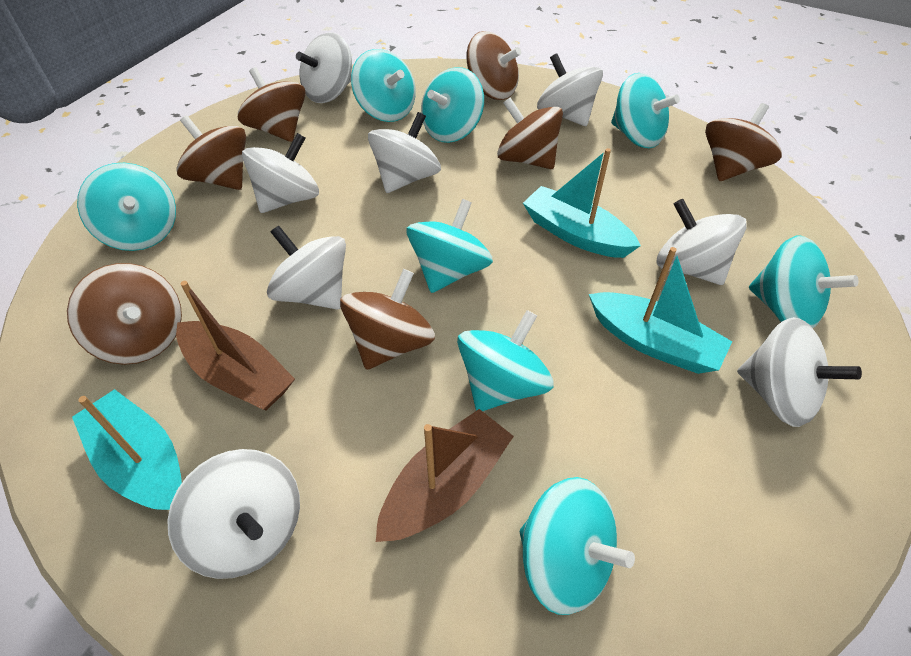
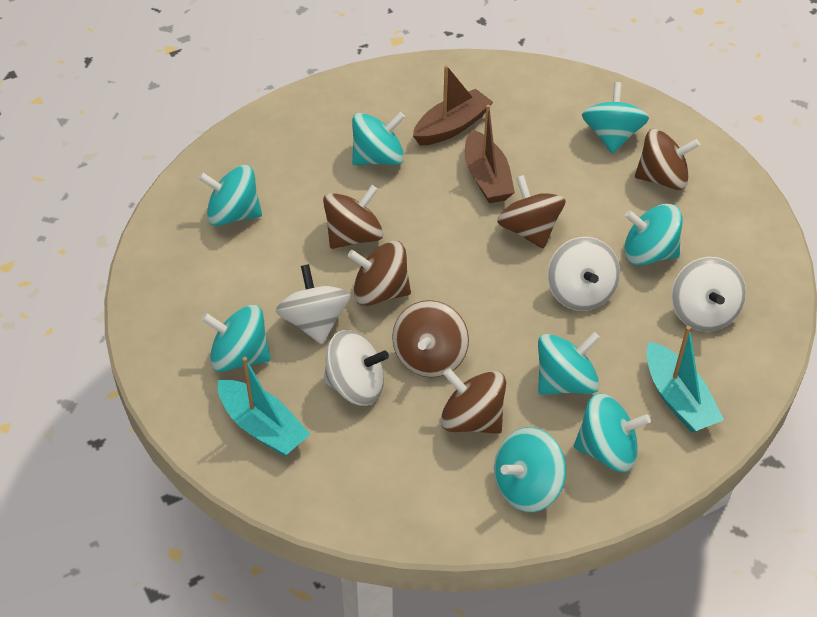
brown spinning top: [67,263,182,365] [177,116,246,190] [238,67,306,142] [340,269,435,370] [467,31,521,100] [497,98,563,169] [705,103,782,181] = 7 -> [323,185,383,249] [348,241,411,306] [392,300,469,377] [441,368,506,434] [497,175,566,249] [635,129,700,190] = 6
turquoise boat: [72,389,182,510] [523,148,641,258] [589,247,732,374] = 3 -> [218,357,310,456] [647,326,724,433] = 2
white spinning top: [167,449,300,579] [242,133,319,213] [267,225,346,309] [296,33,352,103] [368,112,441,193] [537,53,603,126] [657,199,747,285] [737,317,862,427] = 8 -> [276,264,350,344] [323,330,389,406] [547,237,620,311] [671,257,746,332] = 4

